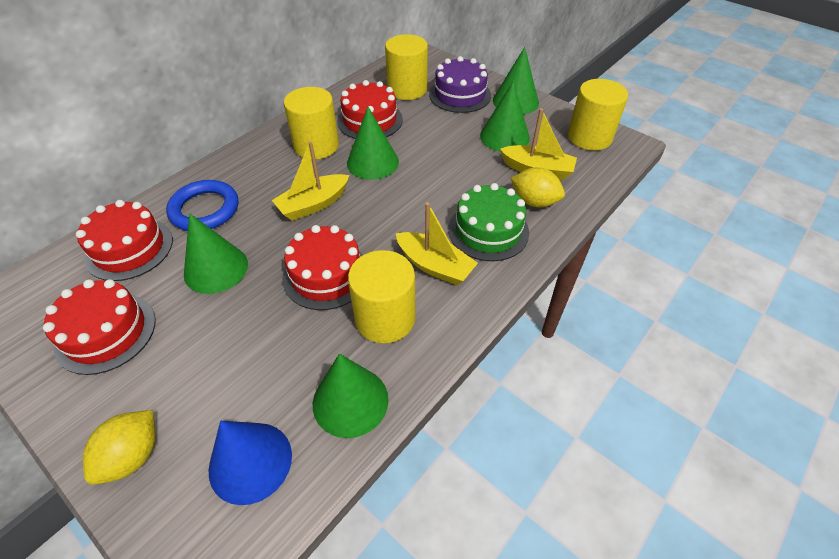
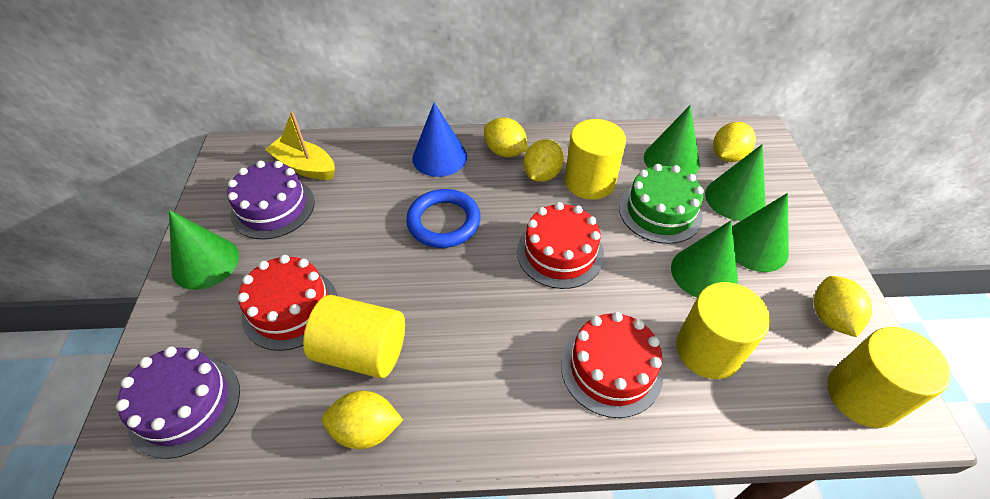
purple cake: [429,56,491,113] = 1 -> [116,347,240,459] [227,161,315,240] = 2
red cake: [43,279,155,375] [76,200,173,281] [282,225,362,310] [337,80,403,139] = 4 -> [238,255,337,351] [517,202,604,289] [561,312,663,418] = 3
yellow boat: [272,141,349,221] [396,202,478,285] [500,108,577,180] = 3 -> [265,111,335,180] = 1
yellow lemon: [83,410,156,485] [511,167,565,207] = 2 -> [322,391,403,449] [484,117,528,157] [523,139,564,182] [713,122,756,162] [814,276,872,337] = 5

